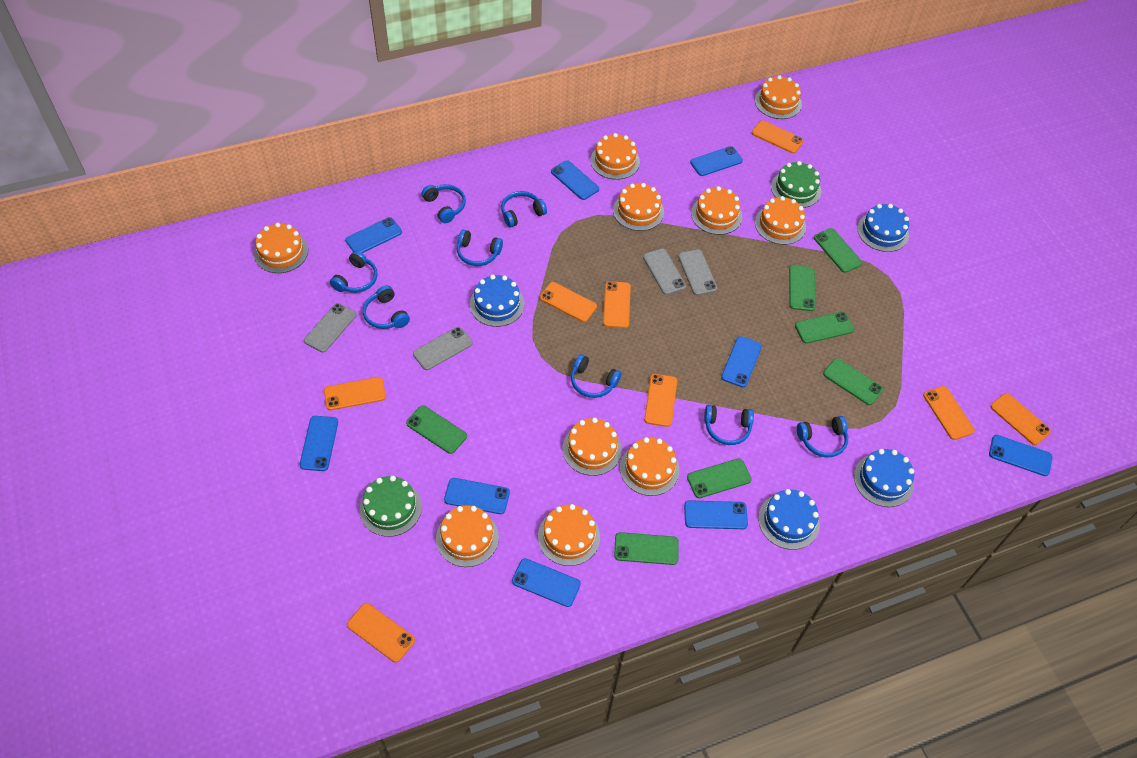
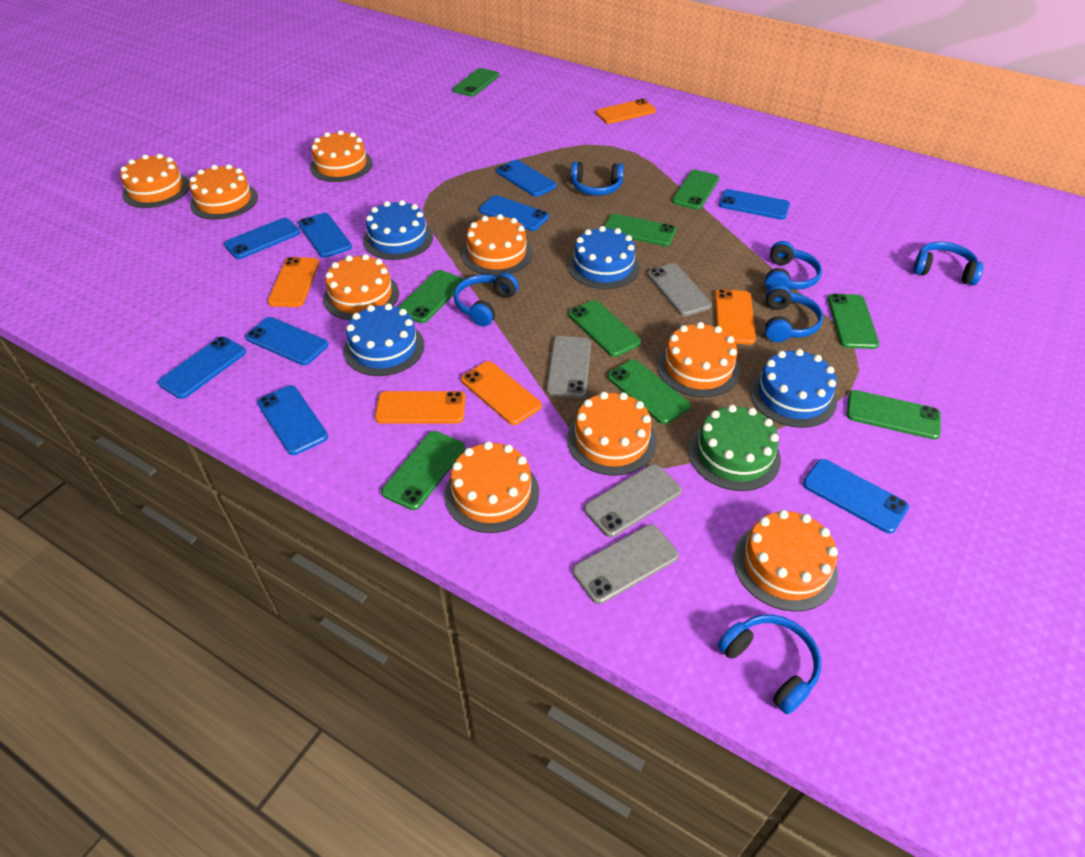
blue headphones: [330,251,378,293] [363,285,410,329] [421,184,466,223] [457,230,503,266] [501,191,547,228] [571,354,621,398] [704,405,754,445] [797,416,848,457] = 8 -> [454,273,519,326] [571,162,624,196] [718,614,821,714] [765,241,822,290] [765,285,823,342] [913,242,984,285] = 6
green cake: [360,476,422,537] [771,161,821,208] = 2 -> [689,405,781,491] = 1
green phone: [406,405,467,454] [614,532,679,565] [687,459,752,498] [789,265,816,311] [795,312,854,344] [814,228,863,273] [823,358,883,405] = 7 -> [381,431,465,510] [398,270,464,323] [453,68,499,96] [568,300,641,357] [604,214,676,246] [608,359,691,424] [672,170,719,210] [828,294,879,349] [846,390,941,440] = 9
orange cake: [254,223,308,273] [436,505,499,567] [538,504,600,566] [562,418,622,476] [591,133,640,180] [613,183,664,231] [620,437,680,496] [691,186,742,235] [755,75,802,119] [755,196,806,245] = 10 -> [120,154,190,208] [189,164,258,220] [310,130,373,182] [323,254,399,320] [445,441,539,533] [462,214,532,276] [567,392,657,476] [657,322,740,397] [734,510,838,612] = 9
orange phone: [324,377,386,410] [347,603,415,663] [540,282,597,322] [603,281,631,328] [644,374,677,427] [752,120,804,153] [923,386,975,440] [990,393,1051,445] = 8 -> [267,257,319,307] [375,391,466,424] [461,361,542,425] [596,99,656,124] [715,289,756,345] = 5

